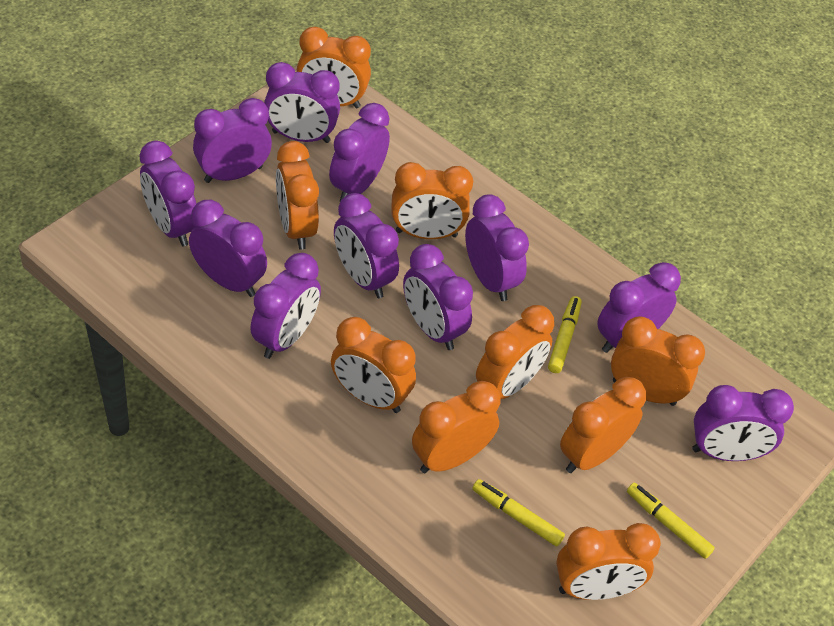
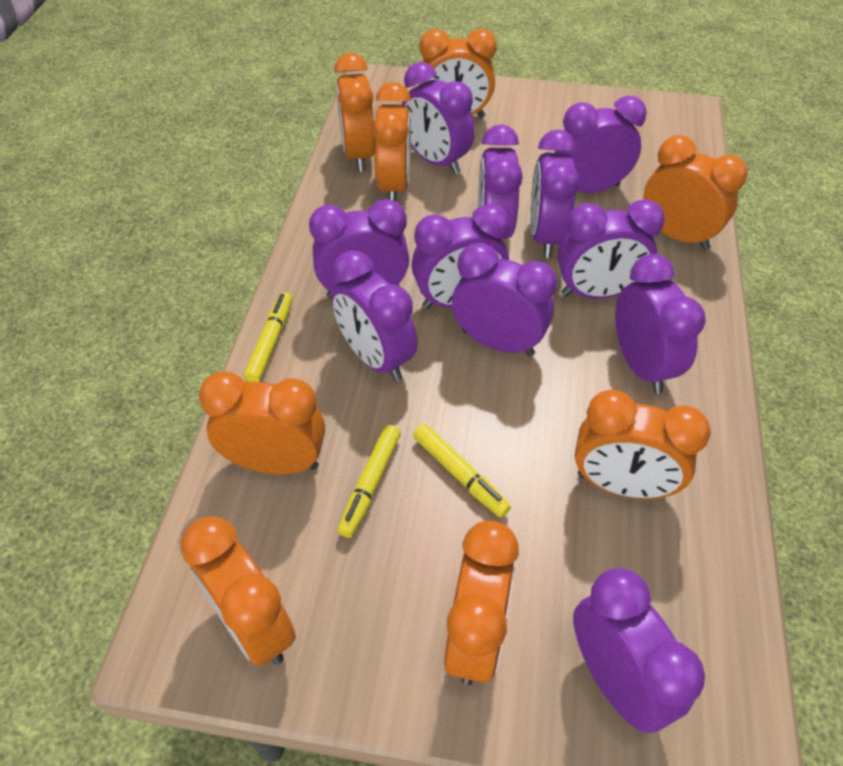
orange clock: [276,141,319,250] [297,26,371,108] [331,317,416,413] [391,162,473,239] [412,381,501,473] [476,305,554,399] [556,523,661,600] [560,377,646,473] [611,316,705,406] = 9 -> [181,516,296,667] [199,371,325,475] [334,52,375,172] [372,82,411,202] [419,29,497,118] [444,521,519,685] [575,390,711,499] [644,135,748,250] = 8

